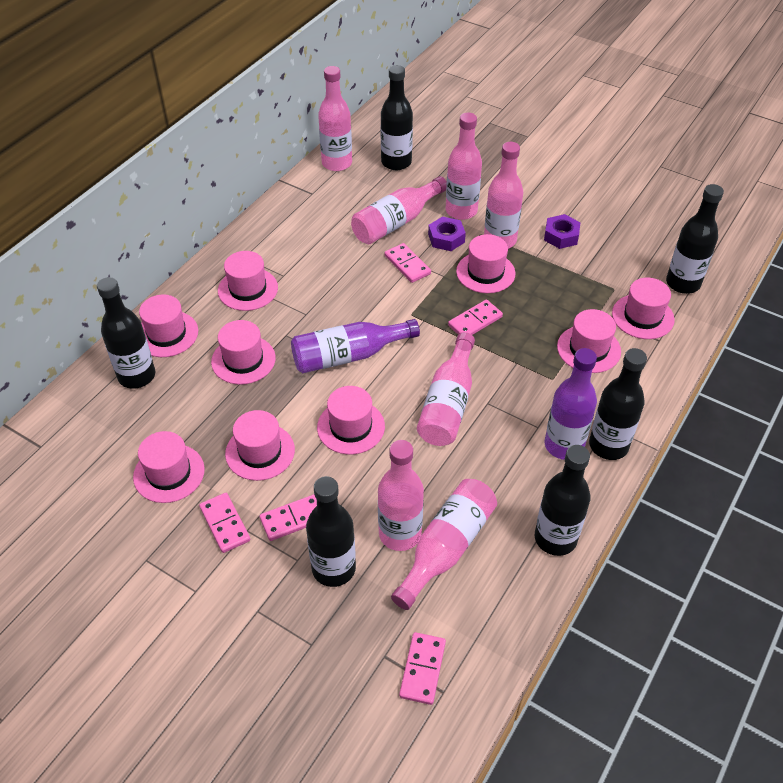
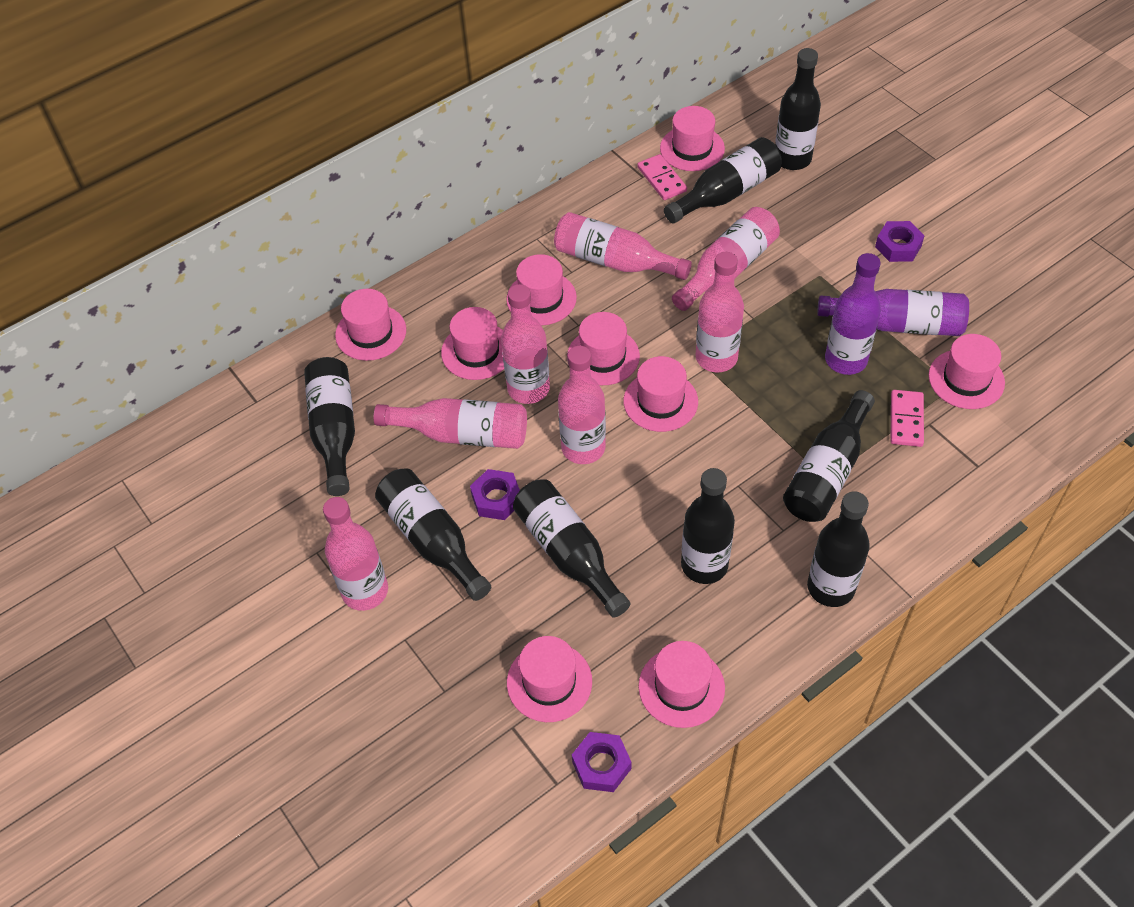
black bottle: [97,277,155,389] [306,476,356,587] [381,65,413,170] [535,445,591,556] [589,348,647,460] [666,184,724,294] = 6 -> [304,357,355,496] [375,468,491,601] [513,479,630,618] [664,137,782,223] [681,468,735,584] [775,48,821,170] [783,390,875,522] [807,491,870,607] = 8
pink domino: [199,493,250,553] [260,494,317,541] [385,243,431,283] [399,632,446,705] [448,300,503,335] = 5 -> [637,154,687,200] [891,390,924,447] = 2
purple nut: [428,216,466,251] [544,214,581,249] = 2 -> [470,469,520,520] [572,732,631,792] [875,221,925,262] = 3

